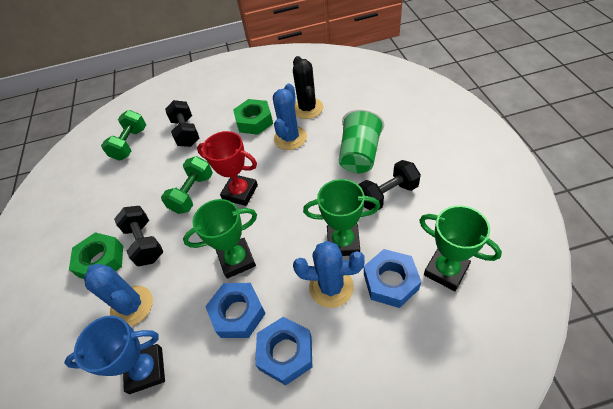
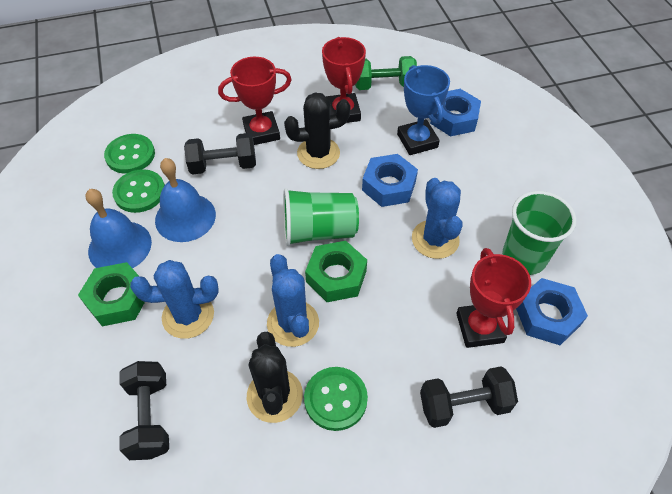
black cactus: [293,56,323,119] = 1 -> [247,331,303,423] [284,93,351,169] = 2
blue bell: none = 0 -> [85,189,152,268] [155,158,216,242] = 2
green button: none = 0 -> [104,134,155,174] [112,169,165,213] [304,367,368,431] = 3
green cup: [339,108,384,173] = 1 -> [283,188,359,246] [502,191,577,275] = 2
green dumbbell: [101,110,146,161] [161,156,213,214] = 2 -> [355,56,417,90] = 1
green trophy: [183,199,257,279] [303,179,380,256] [419,205,502,291] = 3 -> none = 0
red trophy: [197,131,258,206] = 1 -> [218,57,292,145] [322,37,366,123] [456,248,531,348] = 3

